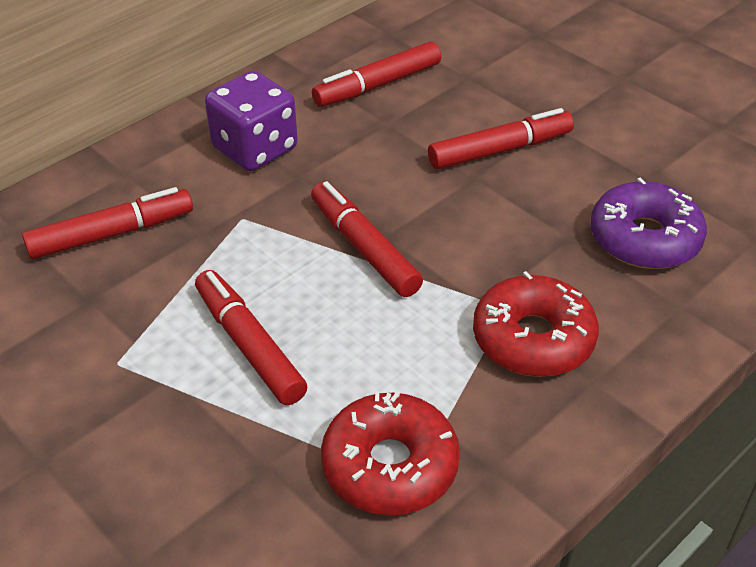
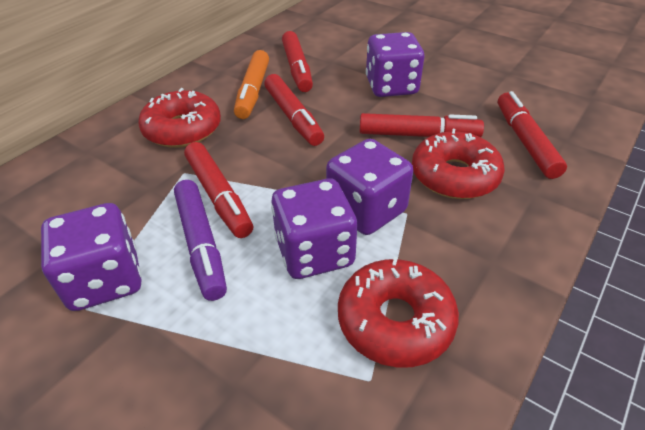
orange marker: none = 0 -> [234,50,269,119] = 1
purple dice: [205,71,298,171] = 1 -> [41,203,142,311] [271,179,357,279] [326,139,413,235] [366,32,424,97] = 4
purple donut: [591,178,707,269] = 1 -> none = 0
purple marker: none = 0 -> [174,180,227,301] = 1
red donut: [321,391,460,515] [473,271,599,377] = 2 -> [138,88,221,148] [338,257,459,368] [412,129,505,199] = 3

